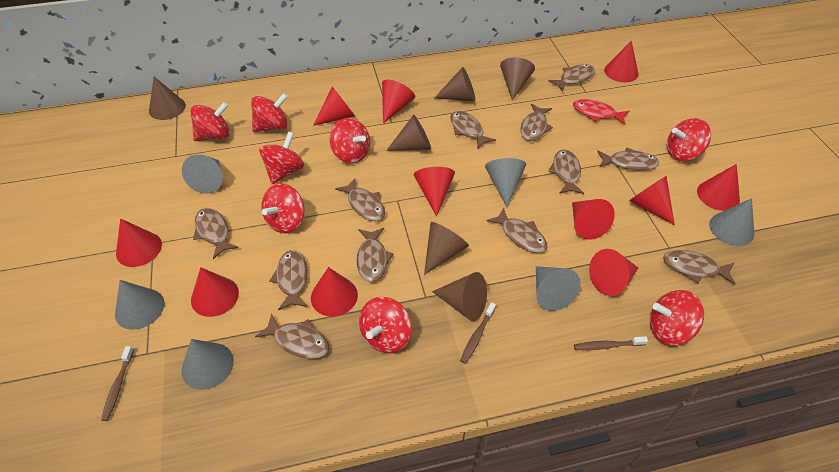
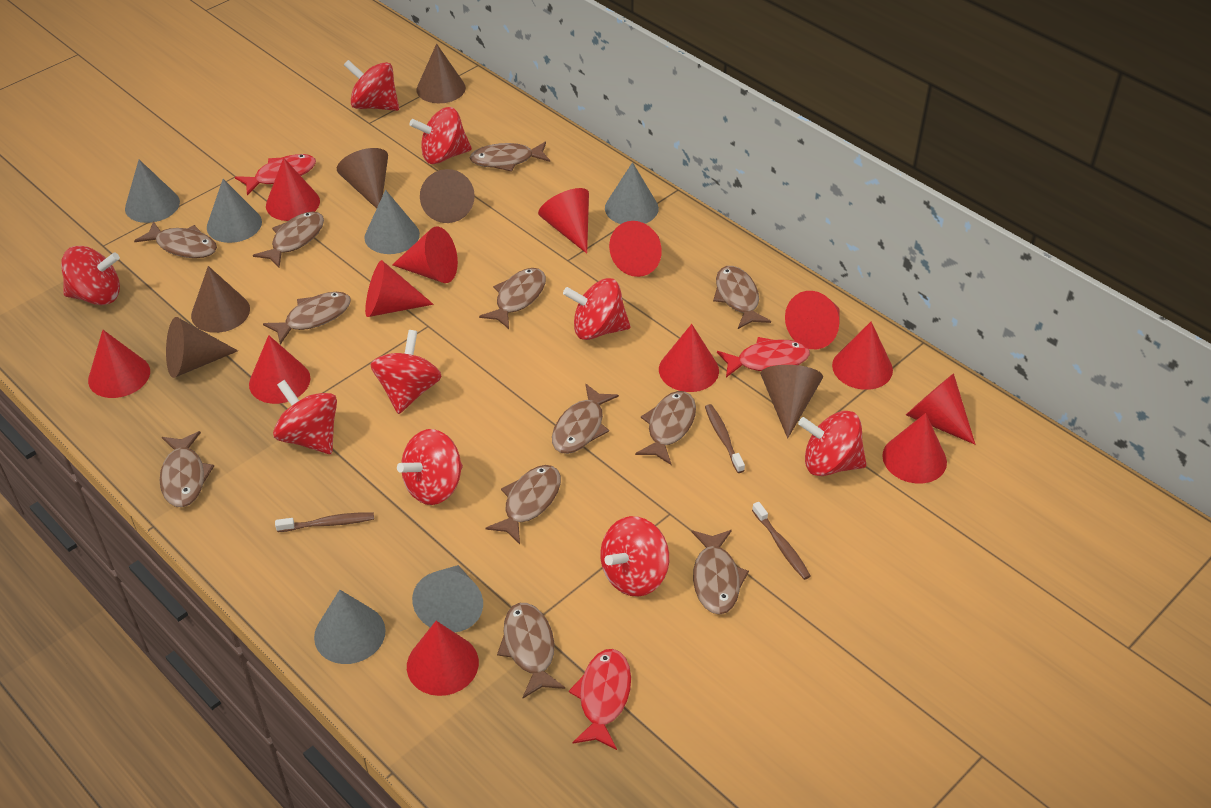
red cone: [116,219,162,267] [191,267,239,317] [311,267,358,317] [313,87,355,126] [382,80,415,123] [414,167,455,216] [572,199,615,240] [589,249,638,296] [604,40,639,82] [629,176,675,225] [697,164,740,211] = 11 -> [88,330,150,398] [249,335,310,404] [266,157,320,221] [365,260,434,317] [392,227,458,283] [407,621,479,696] [538,188,589,254] [609,221,662,277] [659,324,719,392] [785,291,839,349] [832,322,893,390] [882,413,947,483] [906,373,975,444] = 13
red fish: [573,99,629,125] = 1 -> [235,154,316,195] [569,649,631,750] [717,337,810,377] = 3
red spinning top: [190,102,230,141] [251,93,288,132] [259,132,304,184] [261,184,304,233] [330,118,370,164] [359,297,412,353] [650,290,704,345] [667,118,711,161] = 8 -> [61,246,120,305] [273,380,337,454] [344,60,399,111] [371,330,442,414] [397,429,463,505] [409,107,472,164] [563,278,631,340] [600,516,669,597] [798,411,867,476] = 9

